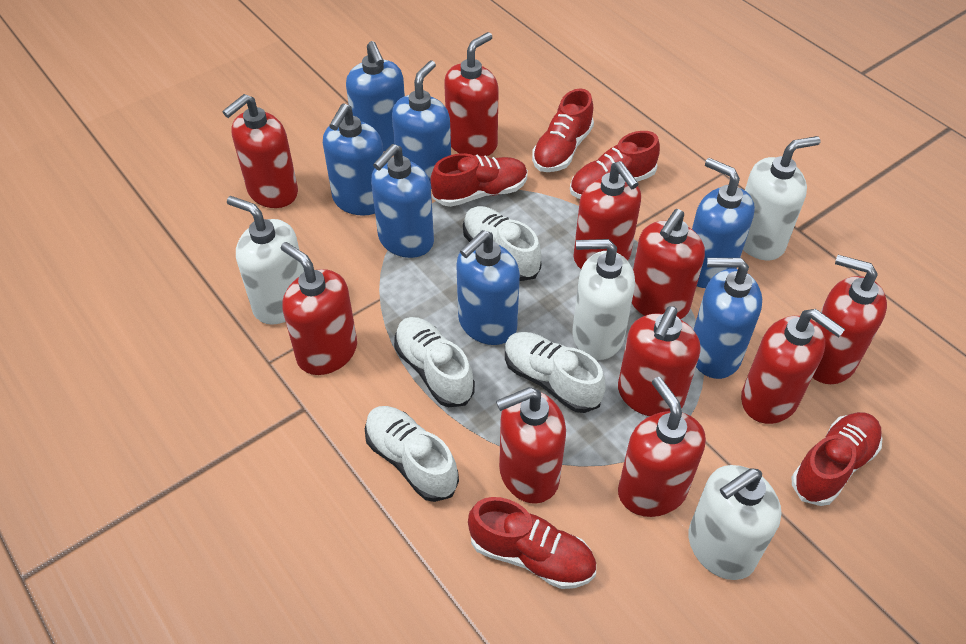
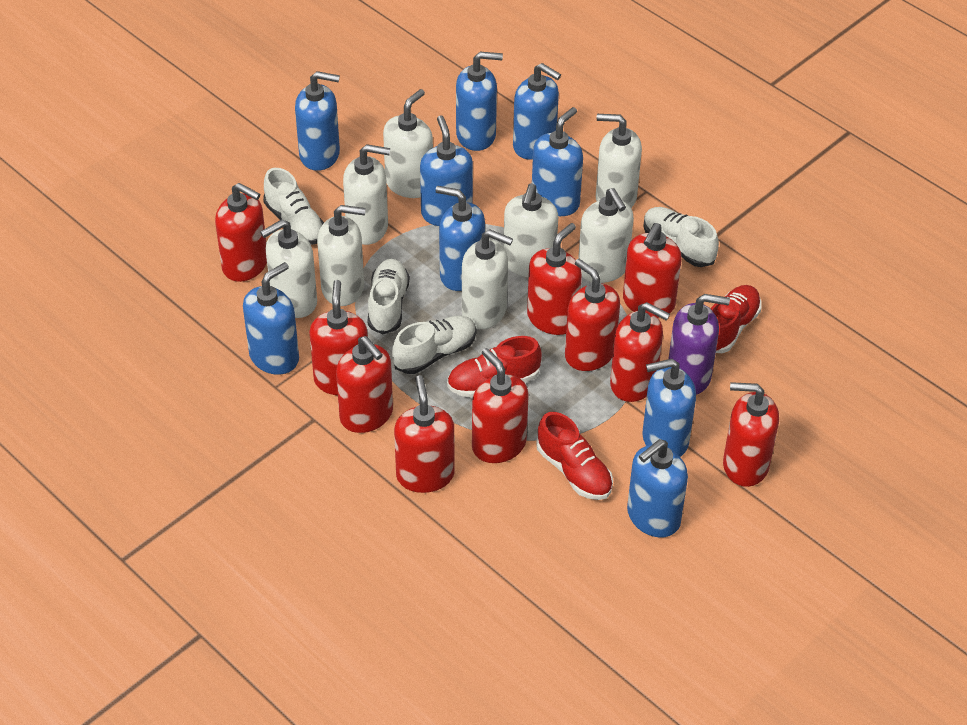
blue soap dispenser: [323,103,384,215] [346,41,405,152] [371,144,434,258] [392,60,451,184] [456,230,520,345] [692,158,755,288] [693,258,762,379] = 7 -> [243,262,299,375] [295,71,340,171] [420,115,473,226] [436,186,485,291] [456,52,503,151] [513,63,561,160] [532,107,583,216] [627,439,688,538] [642,359,696,457] = 9
purple soap dispenser: none = 0 -> [668,294,730,395] = 1
red shoe: [430,153,528,207] [468,497,596,589] [532,88,594,172] [570,131,660,199] [792,412,882,506] = 5 -> [447,336,542,398] [536,412,613,500] [711,285,762,353] = 3
white soap dispenser: [227,196,304,325] [572,239,635,360] [688,465,781,580] [743,136,820,260] = 4 -> [260,219,317,318] [317,205,366,306] [343,144,390,245] [383,89,433,198] [462,230,513,329] [503,184,558,277] [578,188,634,283] [596,114,642,208] = 8

